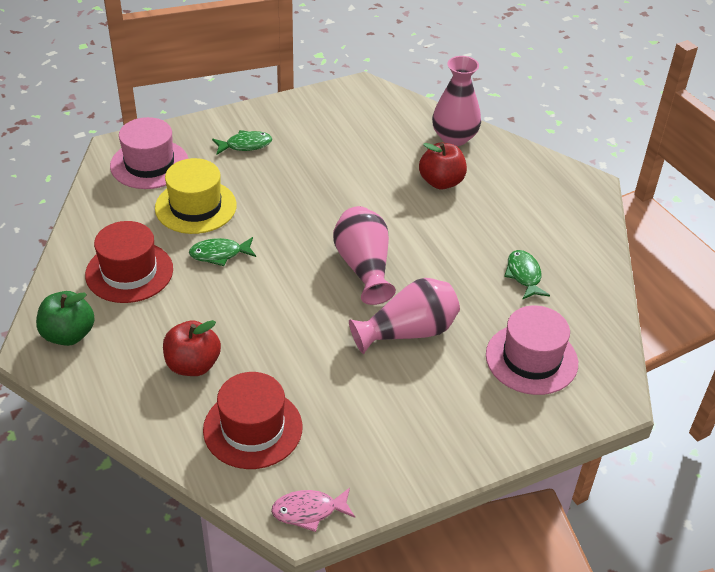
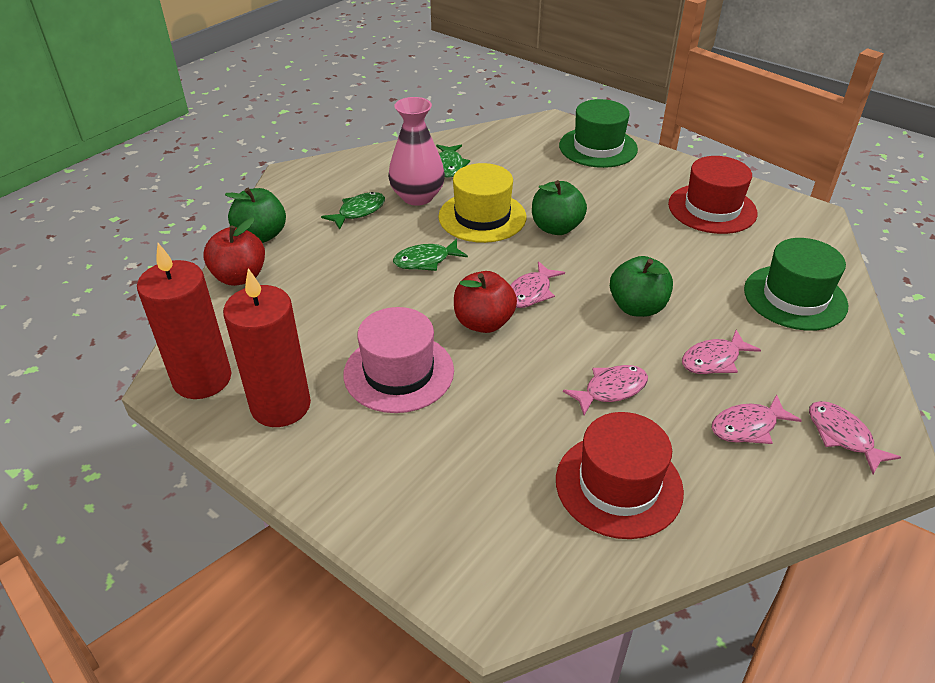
green apple: [36,291,95,346] = 1 -> [225,188,286,243] [532,180,587,235] [610,256,673,317] = 3
green hat: none = 0 -> [559,99,638,168] [744,238,849,331] = 2
pink fish: [271,488,355,532] = 1 -> [510,261,565,308] [563,365,648,415] [682,330,761,374] [712,394,802,444] [809,401,901,474] = 5
pink hat: [110,117,189,189] [486,306,578,395] = 2 -> [344,307,454,413] = 1
pink vase: [333,206,396,305] [349,278,460,354] [432,56,481,146] = 3 -> [389,97,445,206] = 1
red candle: none = 0 -> [137,243,232,399] [223,268,311,427] = 2

